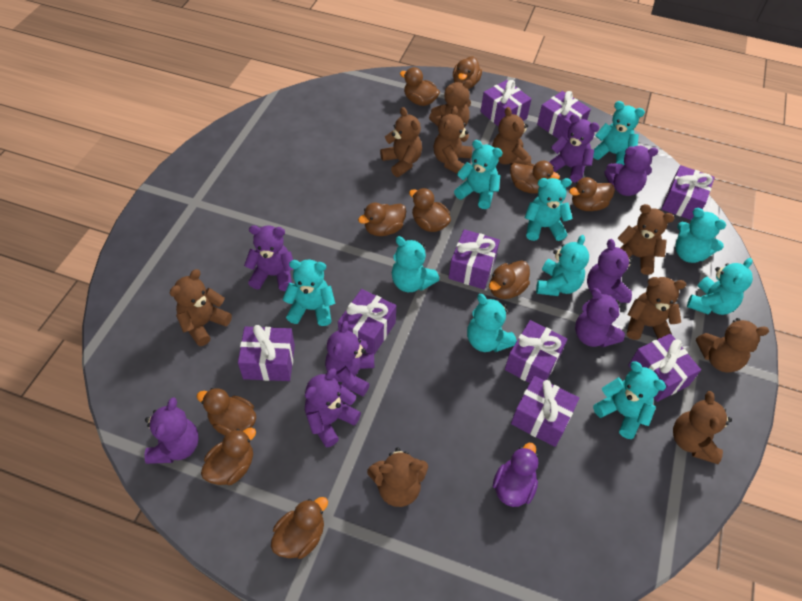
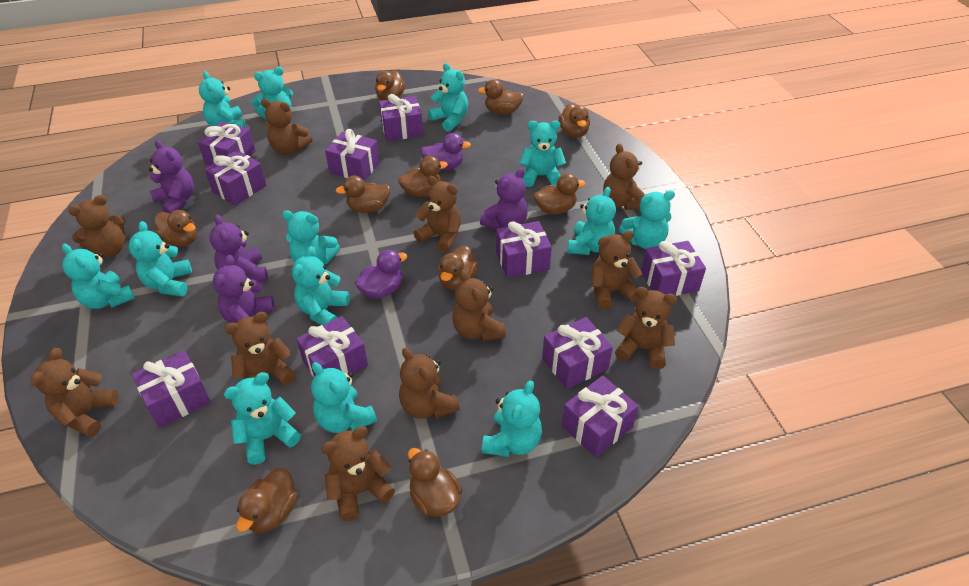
brown teddy bear: [170,269,232,346] [367,447,428,507] [380,107,422,177] [429,80,472,128] [433,106,472,174] [492,107,531,165] [617,204,674,275] [627,277,686,340] [673,391,732,464] [696,318,769,373] = 10 -> [31,348,118,437] [68,195,126,258] [225,312,296,385] [261,99,312,154] [321,426,395,521] [399,348,460,419] [413,176,461,253] [452,270,506,342] [591,230,642,309] [604,144,644,210] [615,287,677,369] = 11
purple duck: [493,443,539,507] = 1 -> [355,250,407,299] [421,133,471,170] = 2
purple gift: [238,325,295,381] [338,289,396,355] [449,229,500,289] [481,80,531,127] [505,320,567,383] [511,376,579,447] [537,91,591,139] [628,333,701,402] [662,165,715,220] = 9 -> [132,350,211,428] [198,121,256,166] [205,150,266,206] [296,316,368,377] [325,129,380,181] [379,94,423,141] [496,221,552,278] [542,317,613,389] [562,376,639,457] [641,241,706,296] = 10
purple teddy bear: [144,397,199,464] [244,225,293,291] [305,368,361,447] [325,321,374,396] [549,114,599,183] [575,288,625,347] [587,239,633,303] [604,146,658,196] = 8 -> [149,140,194,213] [210,215,268,282] [213,255,274,325] [480,168,528,230] = 4
turquoise teddy bear: [283,260,335,326] [391,236,440,292] [454,140,503,209] [467,294,517,352] [525,178,573,241] [536,235,589,296] [593,101,645,165] [593,361,666,439] [676,208,726,263] [687,258,753,315] = 10 -> [62,244,135,309] [129,221,192,296] [199,71,246,128] [224,372,301,465] [251,66,293,120] [282,210,340,264] [292,246,349,325] [311,362,377,433] [428,63,468,132] [482,380,542,457] [519,121,566,187] [568,187,616,255] [619,190,675,249] = 13

